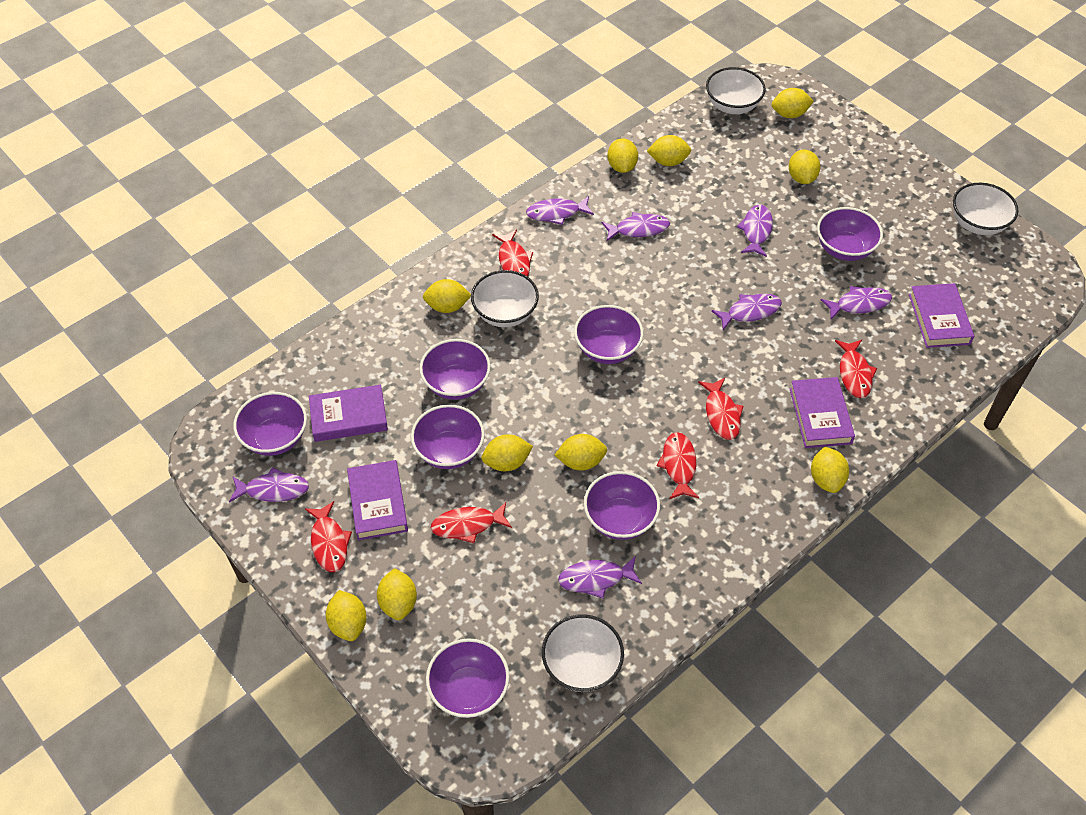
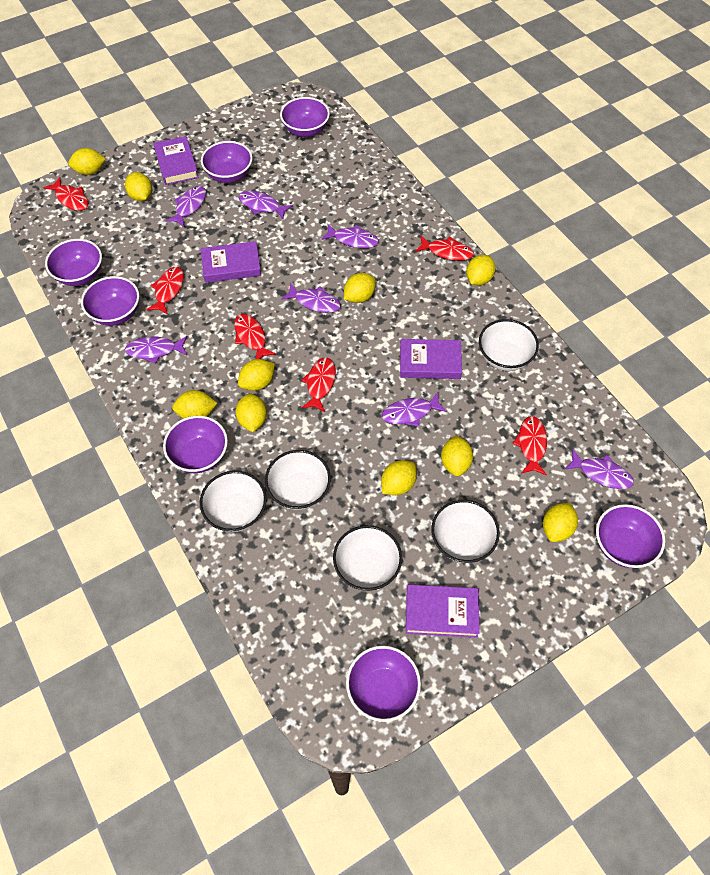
white bowl: [471,270,539,327] [542,614,624,692] [706,67,766,114] [953,183,1018,235] = 4 -> [200,471,267,532] [265,450,331,510] [333,525,402,591] [431,500,500,563] [479,319,539,371] = 5

